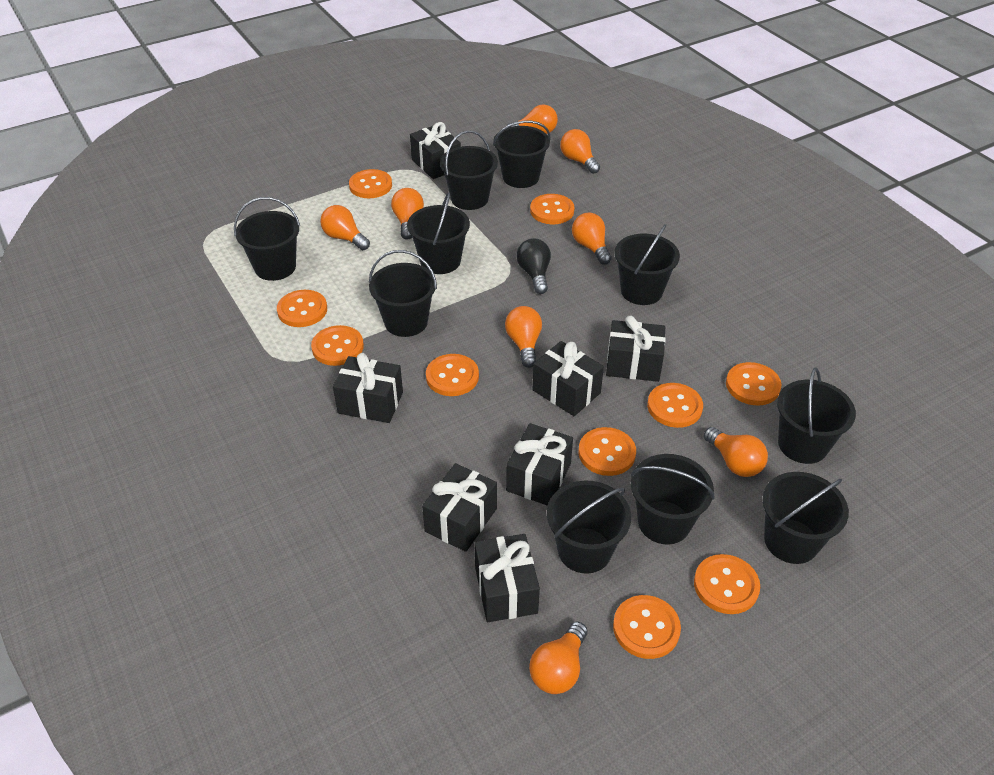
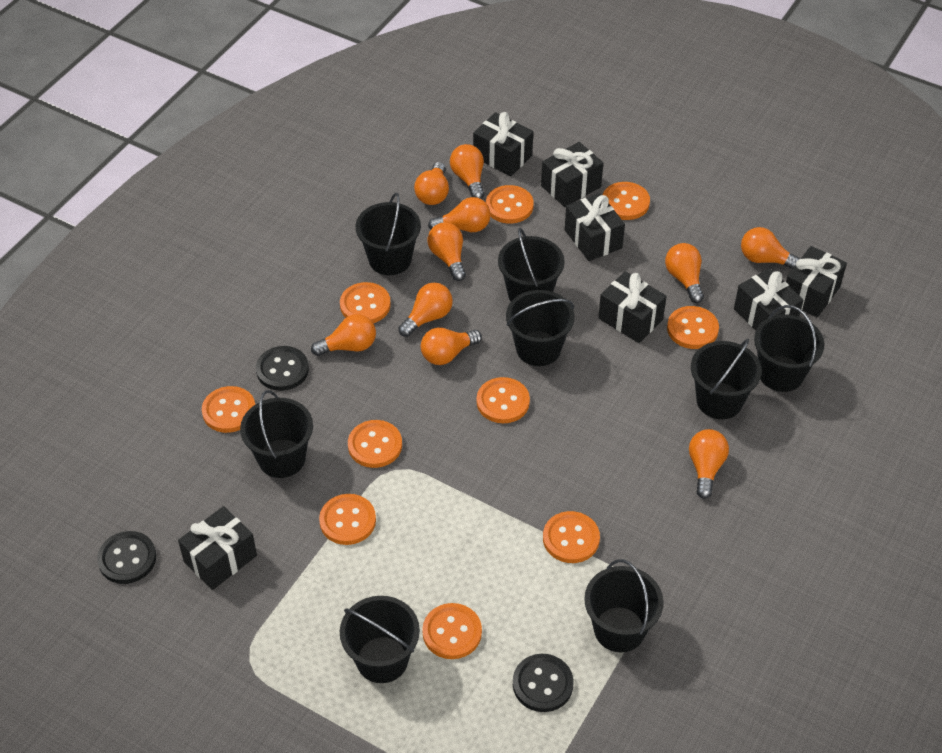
black bucket: [234,197,300,281] [369,250,437,337] [407,192,470,274] [440,130,498,210] [493,121,550,188] [547,480,631,574] [614,224,680,305] [631,454,714,545] [763,472,849,564] [777,367,856,464] = 10 -> [240,390,313,478] [340,596,420,683] [356,193,421,275] [498,228,565,301] [506,290,575,366] [584,559,664,653] [691,339,762,419] [754,305,825,392] = 8
black button: none = 0 -> [97,531,156,584] [256,346,309,391] [513,654,574,712] = 3
black light bulb: [516,238,551,294] = 1 -> none = 0
orange light bulb: [320,205,370,250] [391,188,424,240] [505,306,542,368] [507,105,558,134] [529,622,588,694] [560,129,600,174] [572,213,612,265] [704,427,768,477] = 8 -> [311,314,376,356] [398,283,453,337] [414,162,449,205] [421,328,482,365] [428,197,491,232] [428,222,466,281] [450,144,484,199] [665,243,704,303] [689,429,729,499] [741,227,801,269] = 10

